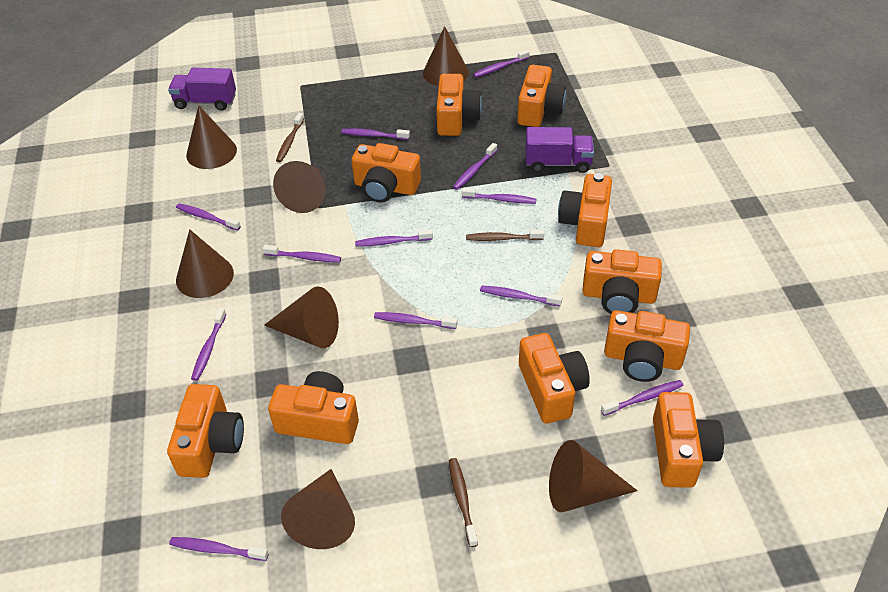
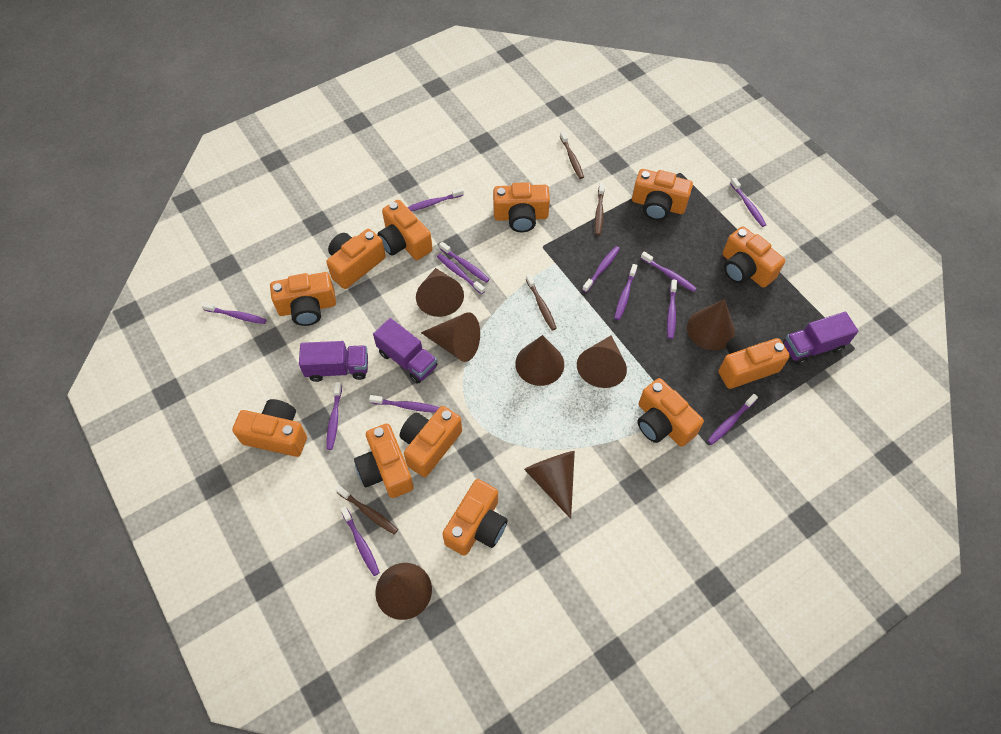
brown toothbrush: [276,113,304,162] [449,458,478,547] [466,230,544,241] = 3 -> [336,486,398,535] [526,274,557,330] [560,131,584,179] [595,183,604,235] = 4
orange camera: [167,384,244,478] [268,371,359,444] [351,143,421,203] [436,74,482,136] [517,65,566,127] [519,333,590,423] [558,173,612,247] [582,249,662,314] [604,310,690,382] [653,392,724,488] = 10 -> [232,399,307,457] [270,272,336,326] [326,229,386,289] [354,424,414,498] [378,200,433,260] [400,406,462,477] [442,479,508,556] [493,182,550,232] [632,169,693,221] [638,378,704,447] [718,331,790,389] [722,226,785,288] = 12
purple toothbrush: [169,537,269,561] [176,203,241,231] [191,308,226,381] [263,245,341,263] [341,129,410,140] [355,229,433,247] [374,312,457,329] [453,143,497,190] [462,188,536,204] [473,50,530,78] [480,286,562,306] [601,380,684,416] = 12 -> [201,302,266,324] [326,382,342,450] [340,506,380,576] [369,395,439,413] [407,188,464,212] [437,254,485,294] [439,242,490,283] [582,246,620,292] [614,264,638,320] [641,251,697,292] [667,279,677,339] [708,394,758,445] [730,178,766,227] = 13
purple truck: [168,67,236,111] [525,127,594,173] = 2 -> [299,341,368,382] [373,318,437,384] [783,312,858,365] = 3

